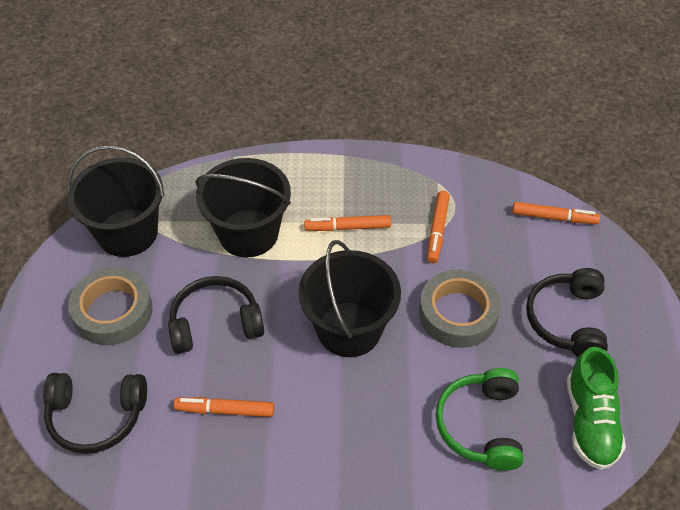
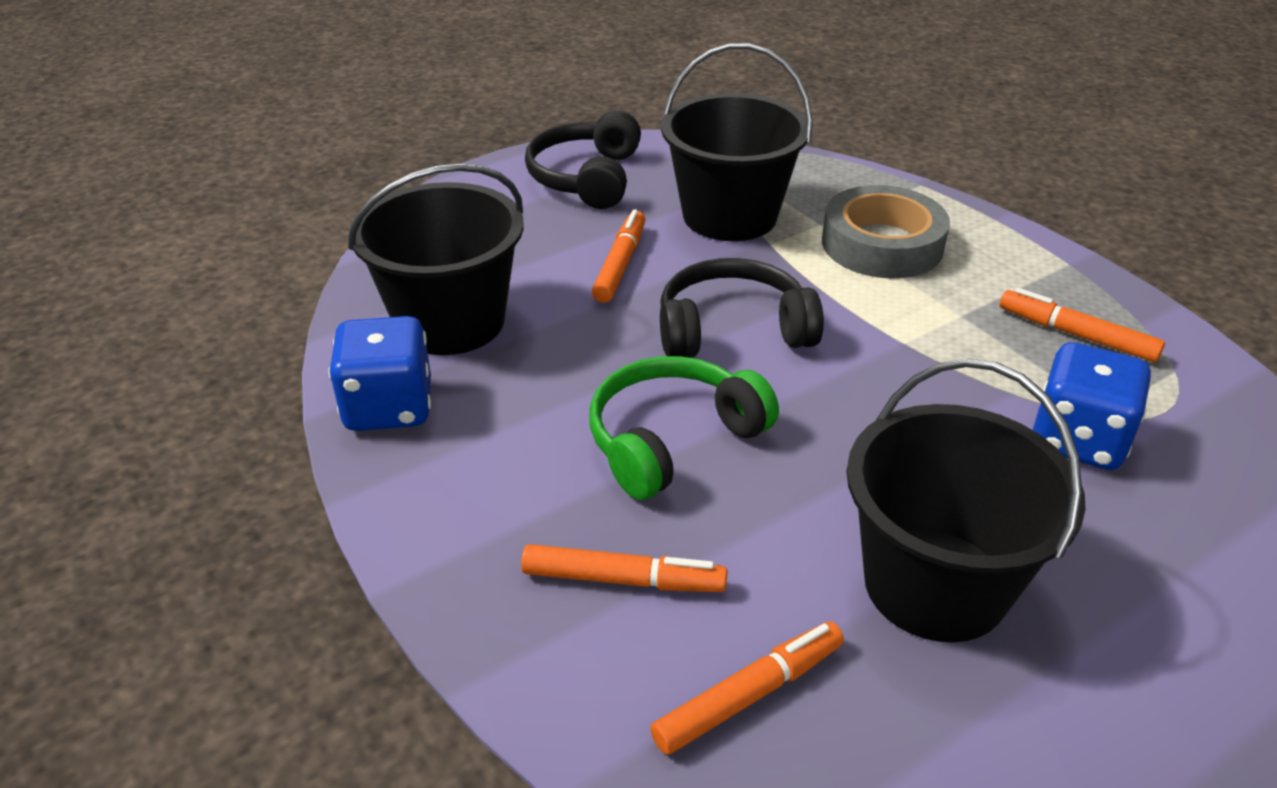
black headphones: [43,373,147,454] [168,276,264,354] [526,268,608,357] = 3 -> [525,110,641,209] [660,258,824,358] = 2
blue dice: none = 0 -> [329,316,431,431] [1033,342,1152,470] = 2
green shoe: [567,347,626,470] = 1 -> none = 0
grey tape: [68,267,153,345] [419,269,501,348] = 2 -> [822,185,950,278] = 1

